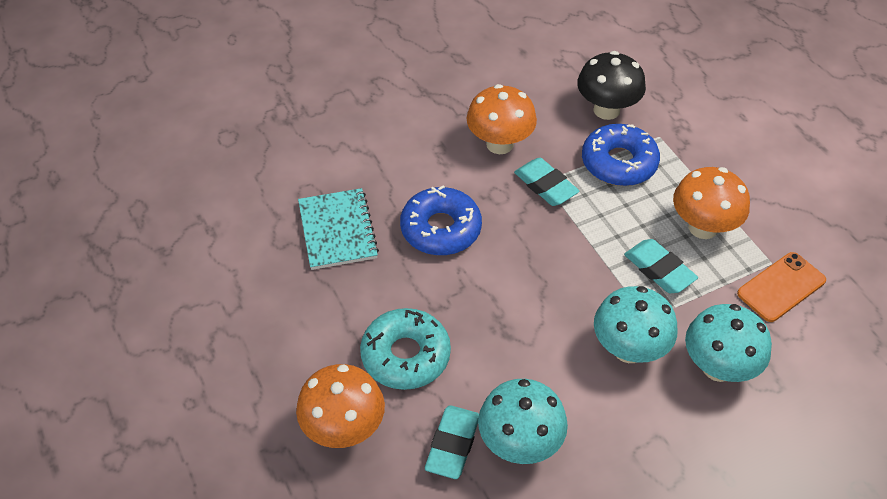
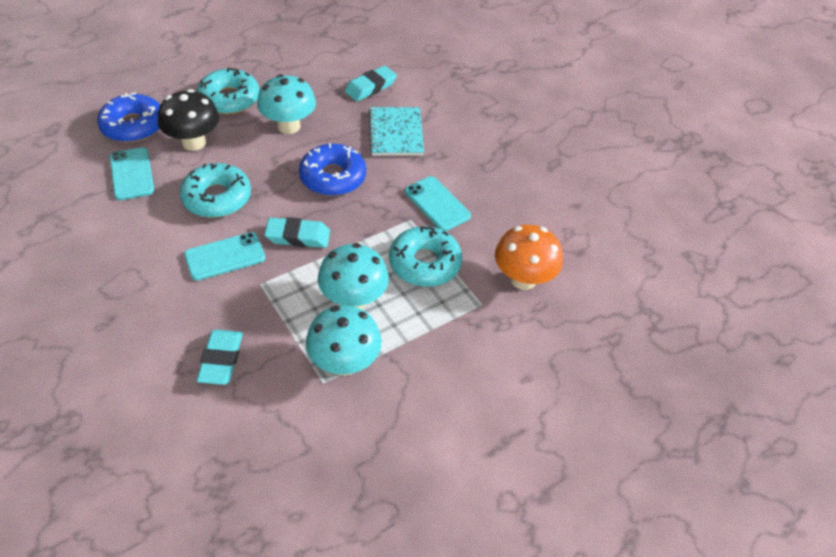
orange mushroom: [296,364,385,448] [466,84,537,154] [673,167,750,239] = 3 -> [495,225,563,290] = 1
orange phone: [737,252,826,322] = 1 -> none = 0
turquoise donut: [360,308,451,390] = 1 -> [180,163,251,218] [197,68,259,115] [389,226,462,287] = 3
turquoise phone: none = 0 -> [110,147,154,200] [184,232,265,281] [405,176,471,231] = 3

